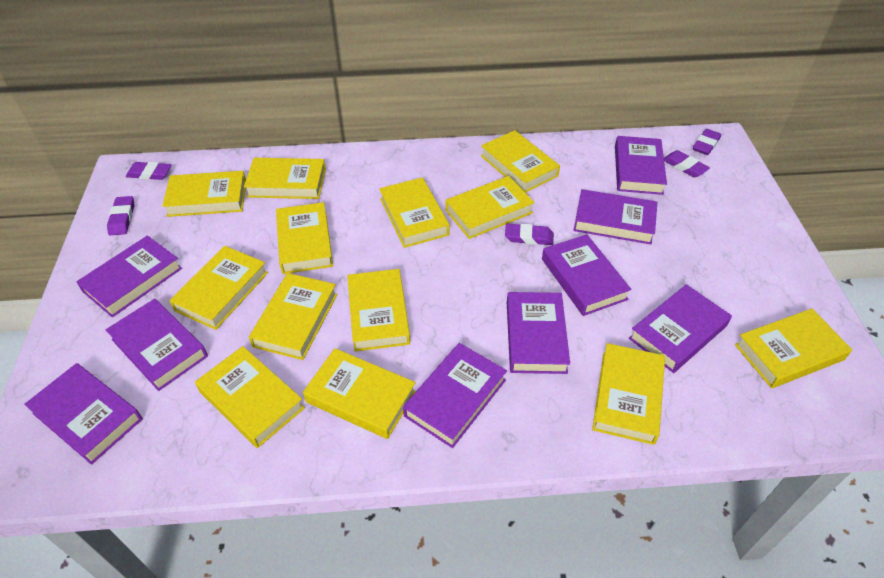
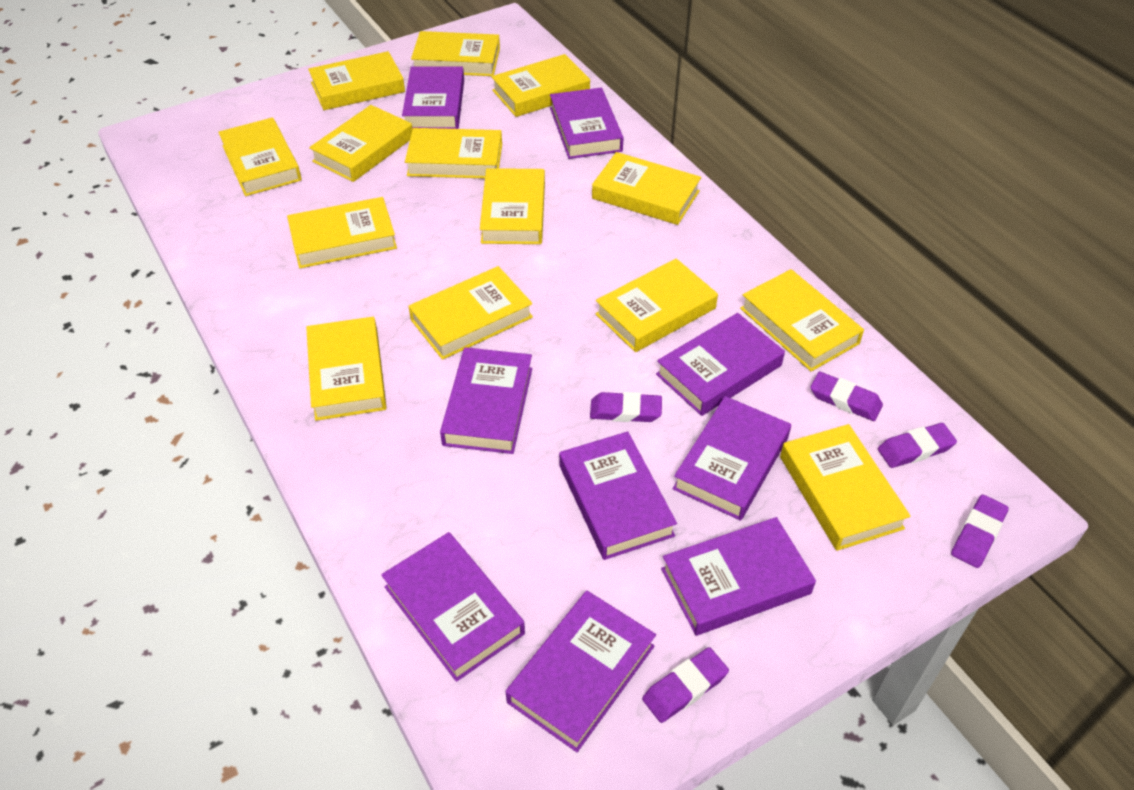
yellow book: [162,171,246,217] [169,246,268,330] [195,346,305,448] [244,158,326,199] [249,273,338,360] [276,202,333,274] [303,348,416,439] [347,269,410,352] [379,177,450,248] [445,176,535,239] [481,130,560,193] [592,343,665,445] [735,308,852,388] = 13 -> [218,117,302,196] [287,197,397,268] [306,317,387,421] [308,51,405,110] [309,105,412,182] [405,128,502,178] [408,266,533,360] [411,31,500,76] [480,168,545,244] [491,54,590,117] [592,152,701,225] [595,258,718,352] [740,269,864,372] [780,424,910,551] = 14

